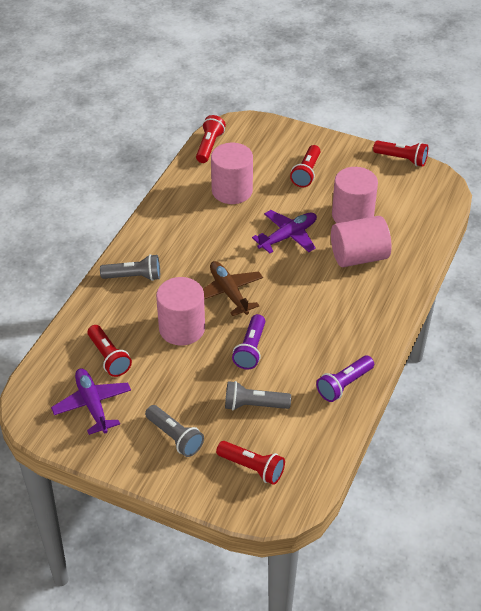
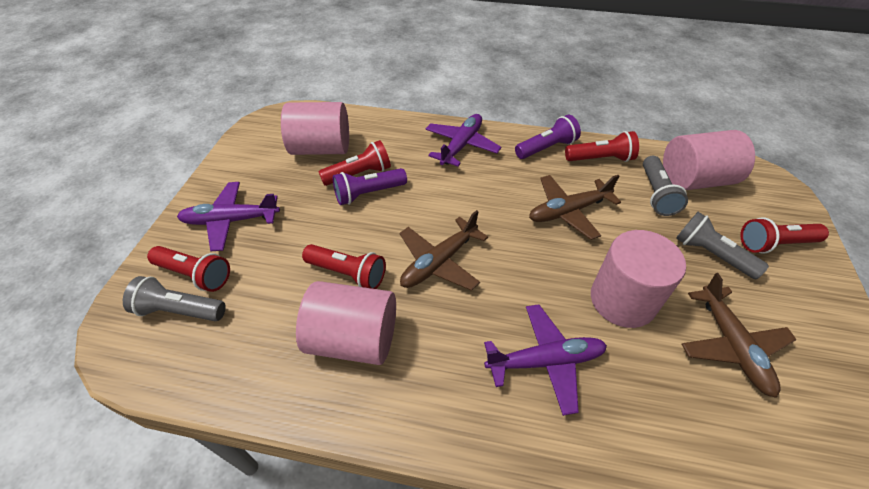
brown plane: [203,261,263,316] = 1 -> [400,210,488,291] [529,175,621,240] [682,273,797,398] = 3
purple plane: [51,368,131,435] [252,210,317,254] = 2 -> [177,182,280,251] [425,114,501,167] [484,304,607,416] = 3

